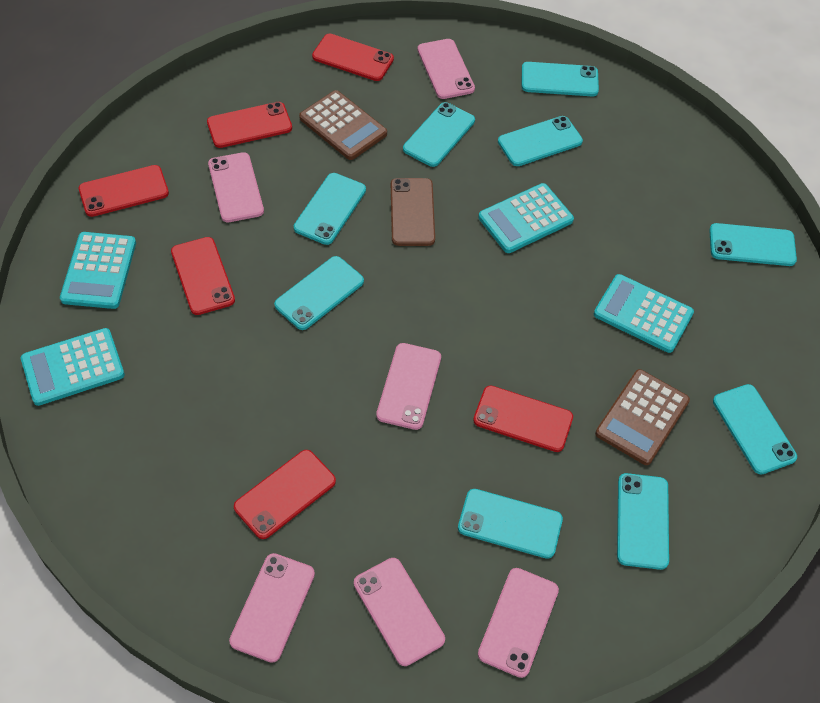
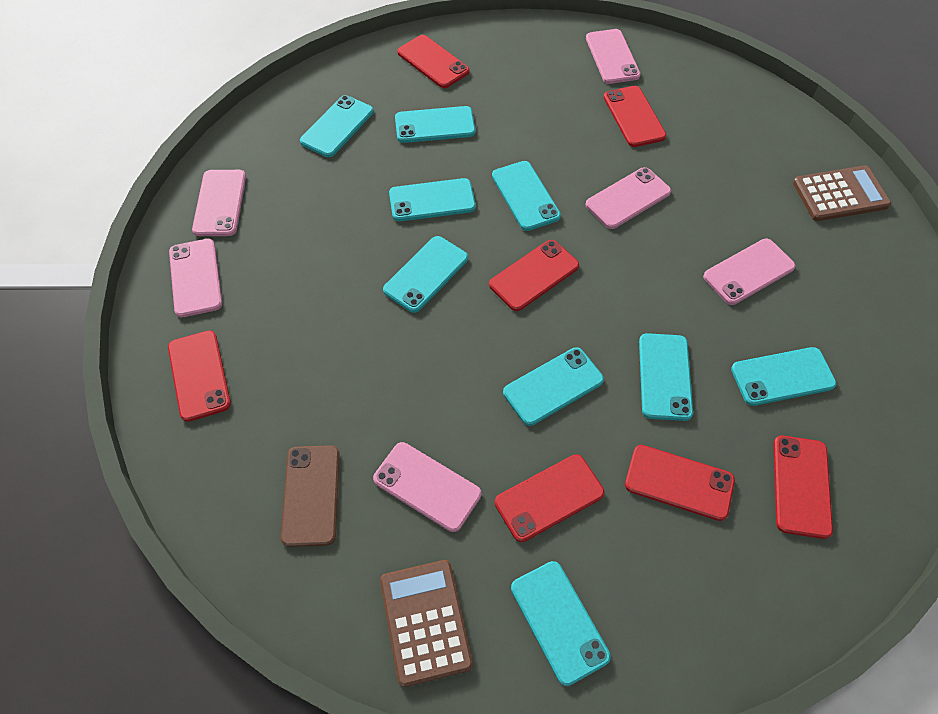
red phone: [79,165,169,217] [171,237,235,315] [207,102,292,148] [234,450,336,539] [312,34,394,81] [473,385,573,452] = 6 -> [168,330,231,422] [397,35,470,88] [489,240,579,311] [495,454,605,542] [604,86,666,147] [625,445,735,521] [773,436,833,539] = 7
turquoise calculator: [21,328,125,406] [60,232,136,309] [478,183,574,253] [594,274,694,353] = 4 -> none = 0

